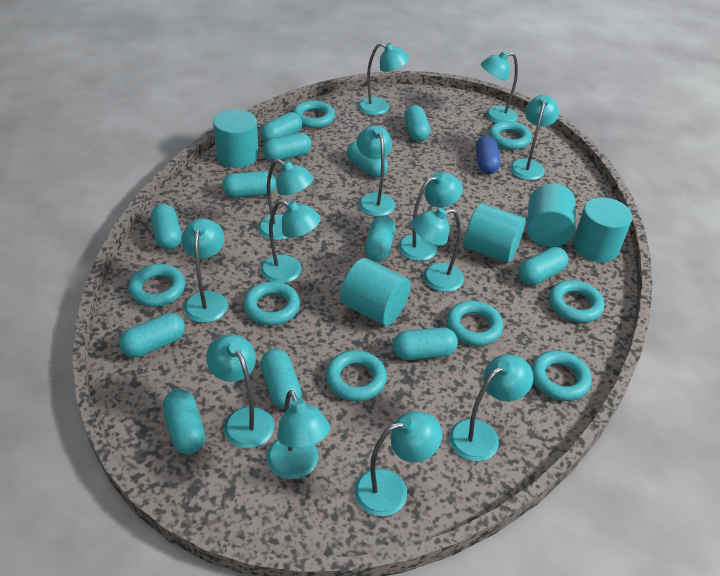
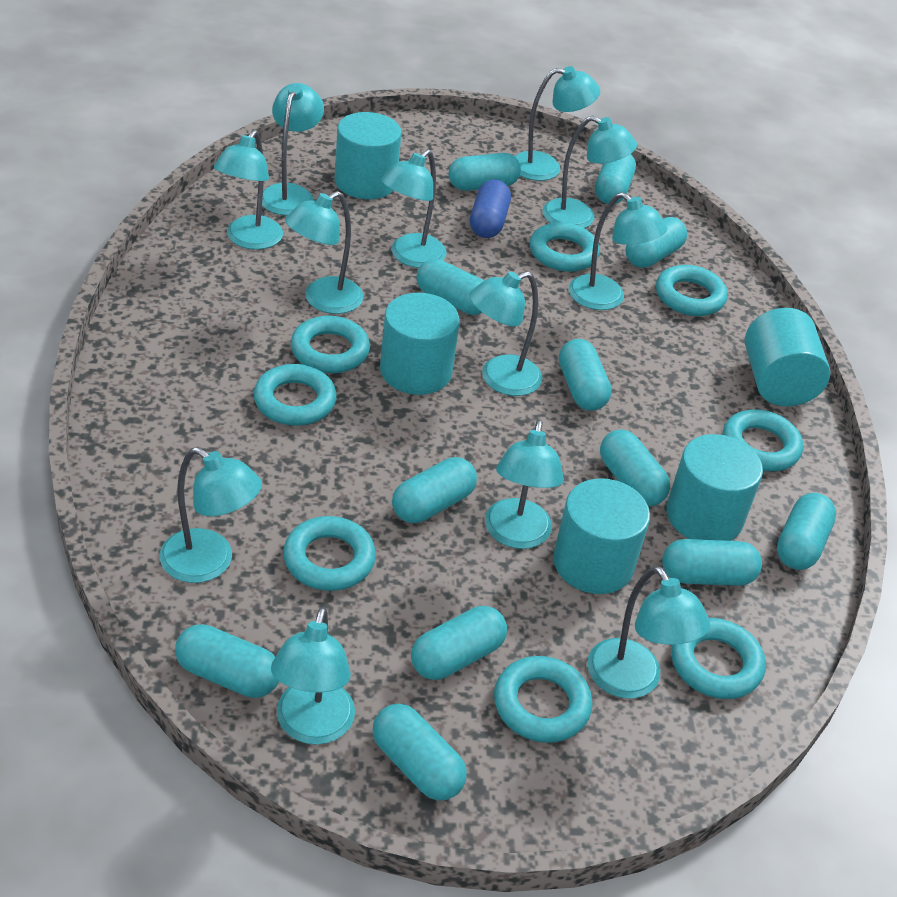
turquoise lamp: [181,218,228,323] [206,334,274,449] [258,159,314,240] [260,200,321,283] [267,390,330,479] [354,411,442,516] [356,125,395,217] [358,43,410,115] [398,172,463,261] [411,208,464,292] [449,354,533,461] [481,51,518,123] [510,95,559,180] = 13 -> [160,447,262,583] [214,130,283,250] [262,83,324,215] [271,607,355,745] [285,191,363,314] [381,150,446,268] [469,271,543,396] [485,420,564,549] [515,66,600,181] [543,116,637,228] [569,192,667,310] [587,566,710,698] = 12

